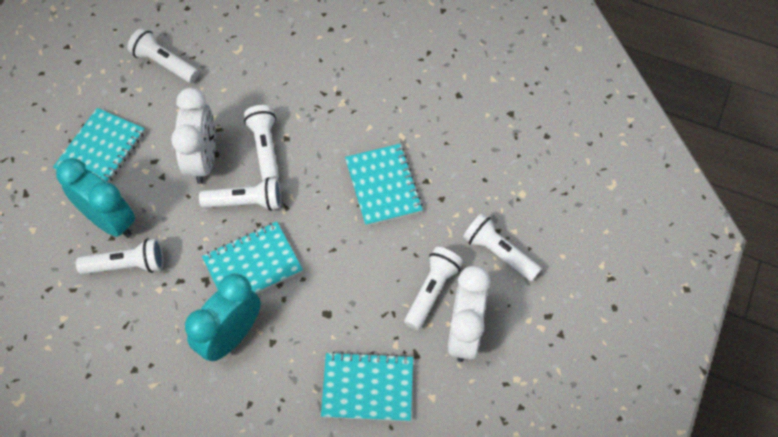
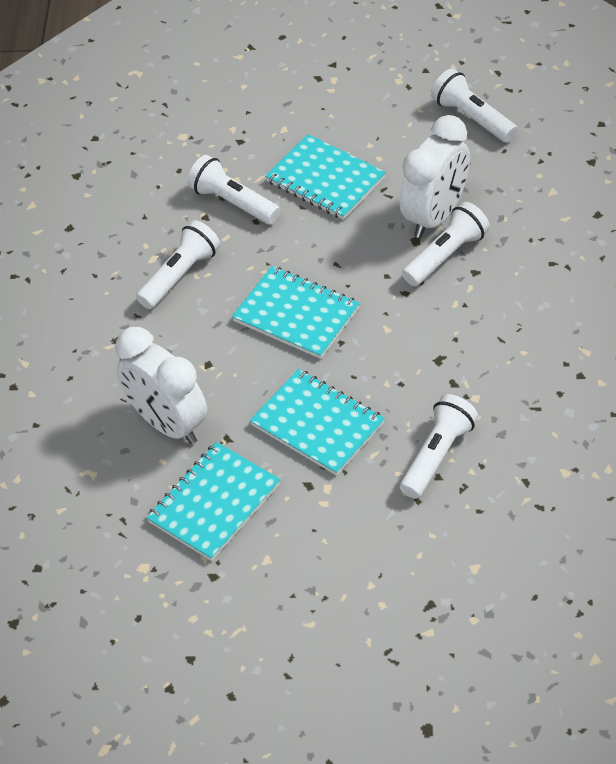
turquoise clock: [56,158,135,238] [185,273,261,361] = 2 -> none = 0
white flashlight: [76,239,164,275] [127,28,199,83] [199,177,281,211] [244,105,279,181] [404,247,463,330] [463,213,542,281] = 6 -> [136,220,221,309] [187,155,280,224] [400,394,478,499] [402,202,490,286] [431,68,517,142] = 5

